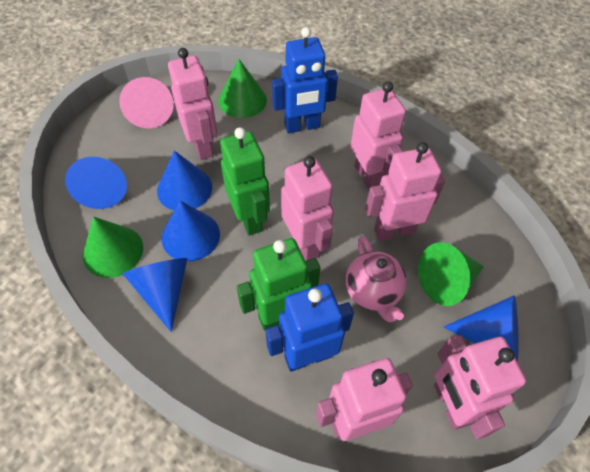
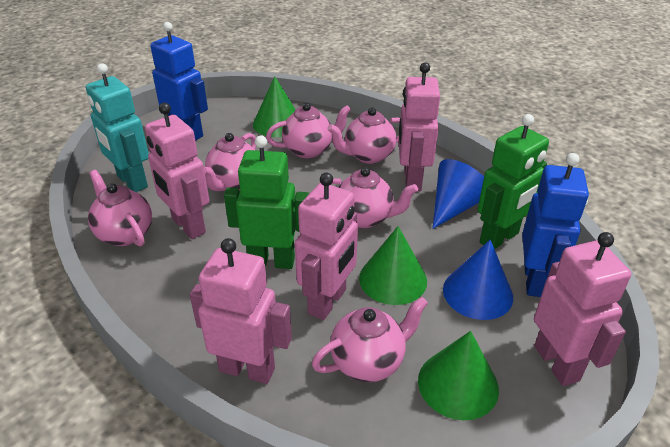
blue cone: [65,157,127,209] [123,258,187,332] [157,151,212,210] [162,200,220,262] [443,296,519,362] = 5 -> [433,159,484,229] [443,240,513,320] = 2
pink cone: [119,77,173,128] = 1 -> none = 0
pink robot: [168,48,217,160] [281,156,334,261] [316,358,413,441] [351,82,406,190] [365,142,445,241] [434,335,526,439] = 6 -> [145,103,209,239] [190,238,292,384] [295,173,358,320] [399,62,440,192] [534,232,631,386] = 5
pink teapot: [346,236,407,322] = 1 -> [88,170,152,247] [204,133,256,191] [266,103,351,158] [312,297,428,382] [327,107,400,164] [332,167,418,228] = 6
turquoise robot: none = 0 -> [86,63,149,192] = 1

